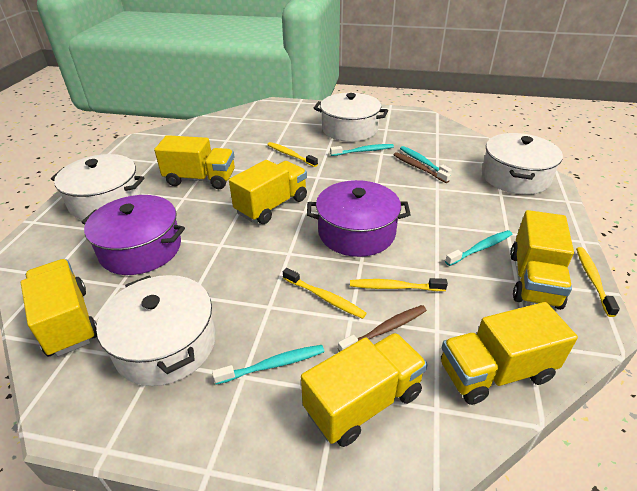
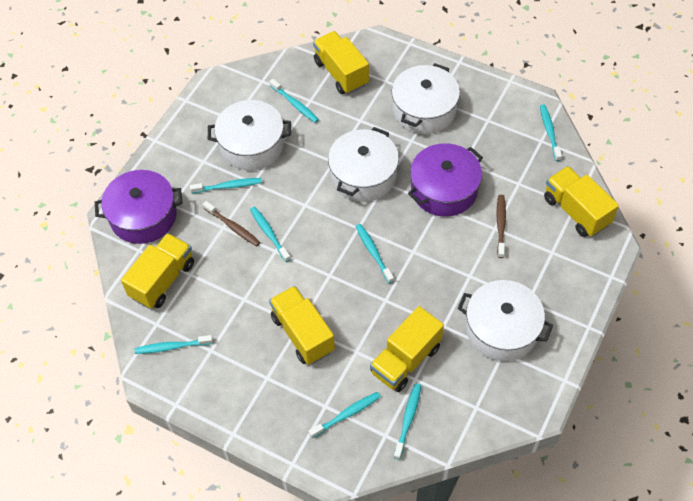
turquoise toothbrush: [212,345,325,385] [330,144,394,156] [400,146,452,174] [445,230,512,266] = 4 -> [135,335,213,354] [190,178,262,193] [250,206,291,262] [269,79,319,123] [308,392,381,439] [355,224,394,284] [394,383,421,460] [540,104,562,161] = 8
yellow toothbrush: [267,142,318,167] [283,268,367,319] [350,278,448,291] [576,247,620,317] = 4 -> none = 0
yellow truck: [21,259,97,356] [154,135,235,189] [229,160,307,224] [301,333,428,447] [441,302,578,405] [510,210,574,310] = 6 -> [121,233,194,309] [269,286,335,365] [313,31,369,94] [370,306,444,392] [544,166,619,237] = 5

